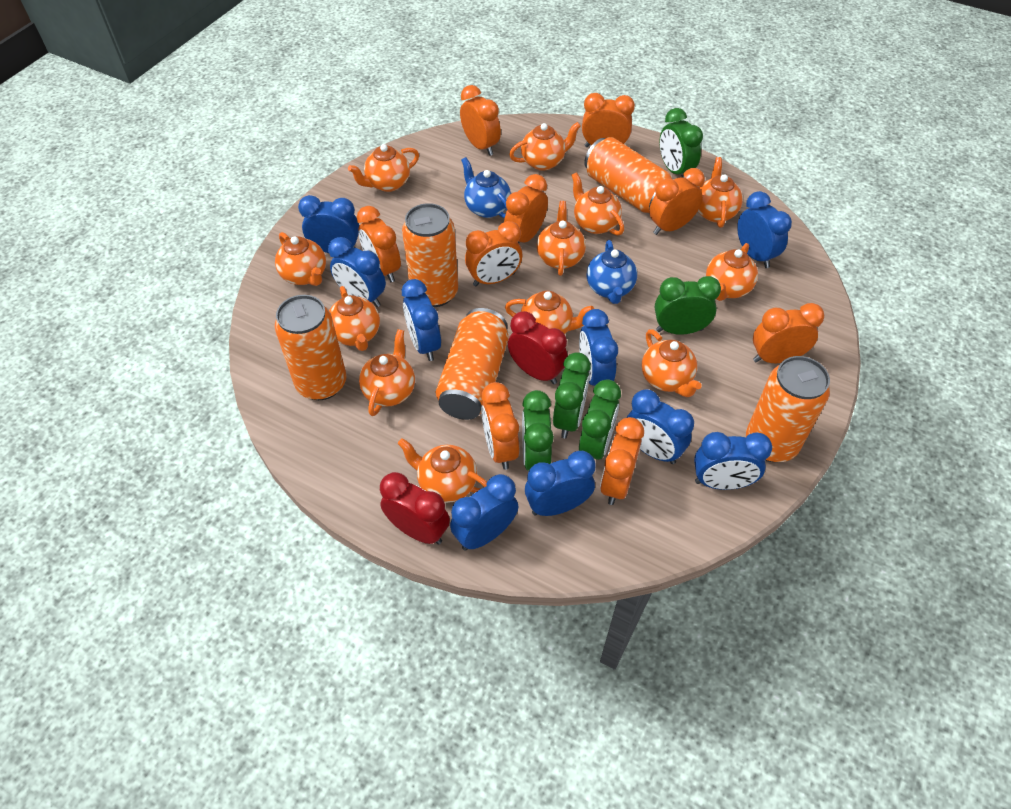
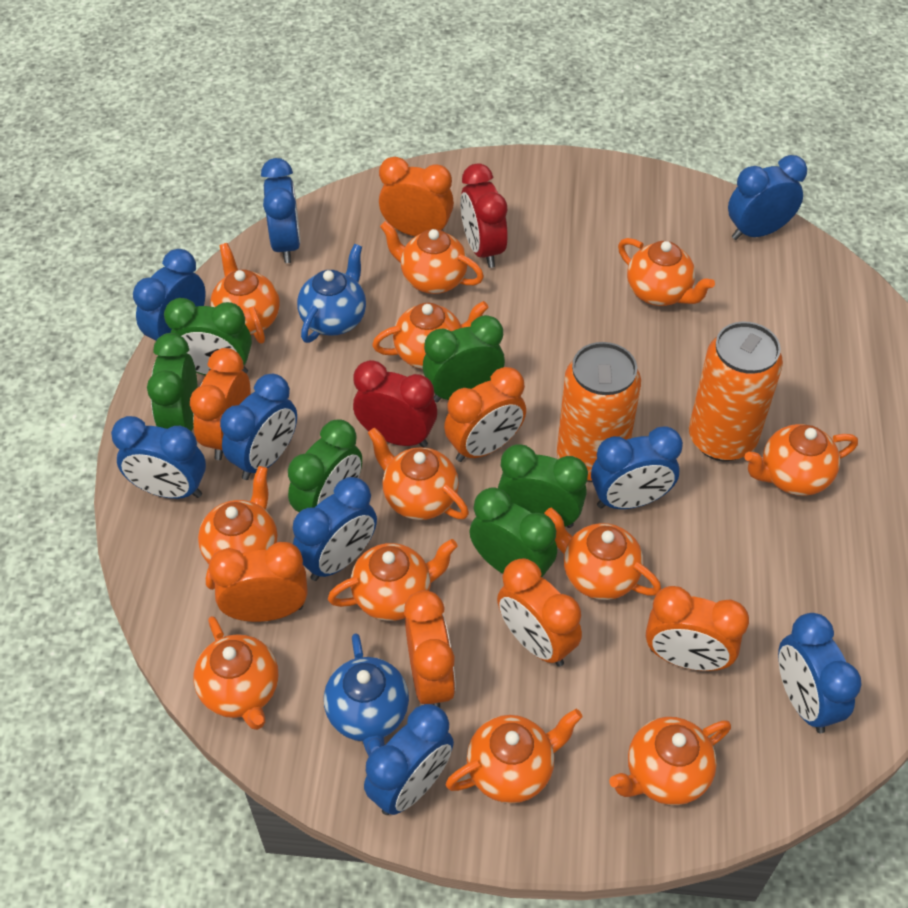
green clock: [522,390,554,471] [553,352,591,438] [579,379,621,460] [655,276,721,335] [659,108,703,178] = 5 -> [147,333,198,431] [164,298,252,375] [288,419,362,512] [423,315,505,402] [469,487,557,577] [498,444,588,528] = 6
orange can: [275,295,346,400] [402,203,458,307] [436,308,508,420] [584,137,672,213] [746,356,830,462] = 5 -> [557,342,641,482] [689,322,783,461] = 2
orange clock: [357,206,401,282] [460,85,501,156] [465,221,522,286] [481,382,519,470] [504,174,548,243] [582,93,635,147] [600,417,644,505] [649,168,705,235] [753,303,824,363] = 9 -> [190,348,251,460] [208,542,308,622] [379,157,454,236] [404,590,456,708] [444,367,526,462] [497,558,582,667] [646,586,749,671] = 7

